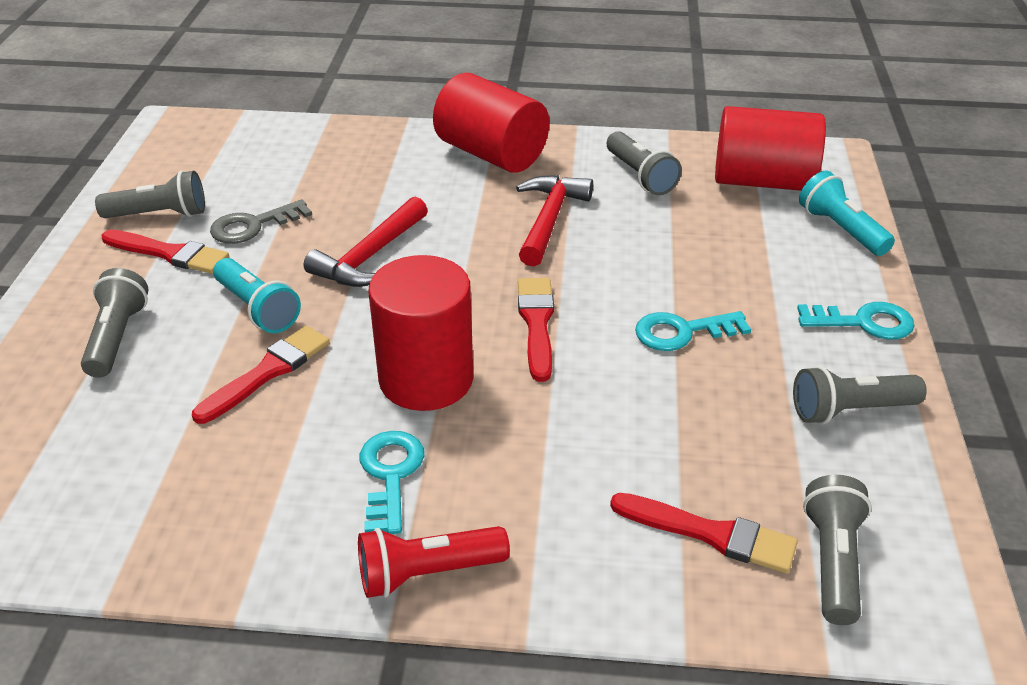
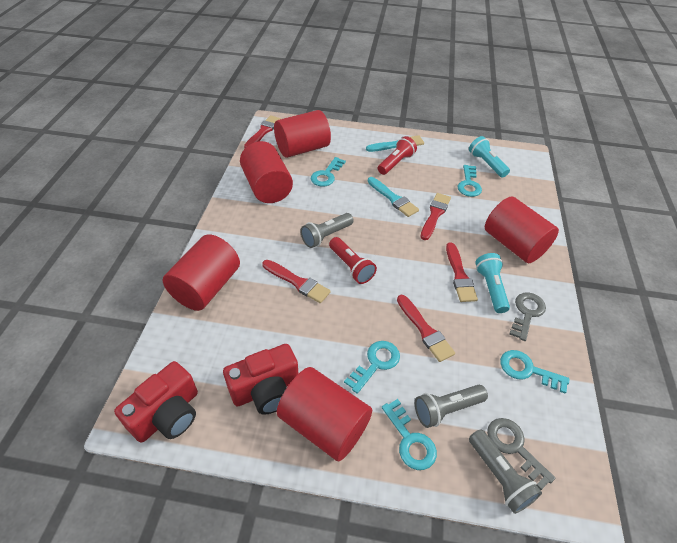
grey flashlight: [81,268,149,378] [95,171,205,218] [607,131,682,195] [793,366,927,424] [803,475,872,625] = 5 -> [301,213,354,248] [415,385,488,428] [469,429,542,514] = 3
grey key: [210,199,312,244] = 1 -> [487,418,555,490] [509,292,546,341] = 2
red brush: [102,230,229,274] [192,326,330,424] [518,278,554,382] [610,493,798,573] = 4 -> [244,115,281,148] [262,260,331,303] [397,295,455,362] [420,193,451,240] [446,243,478,302] = 5
red camera: none = 0 -> [114,361,198,443] [223,344,298,415] = 2
red cylinder: [368,255,474,411] [433,73,549,173] [715,106,826,191] = 3 -> [163,234,240,311] [240,141,293,203] [274,110,331,158] [277,367,372,461] [485,197,559,263] = 5
red flashlight: [358,526,510,598] = 1 -> [329,237,377,284] [378,136,417,175] = 2
red hammer: [304,197,428,287] [516,175,593,266] = 2 -> none = 0
turquoise brush: none = 0 -> [366,135,424,152] [368,177,419,217] = 2
turquoise key: [360,431,424,534] [635,311,751,351] [797,302,914,340] = 3 -> [311,157,346,187] [344,341,400,394] [382,399,437,470] [458,165,482,197] [500,350,569,394] = 5

